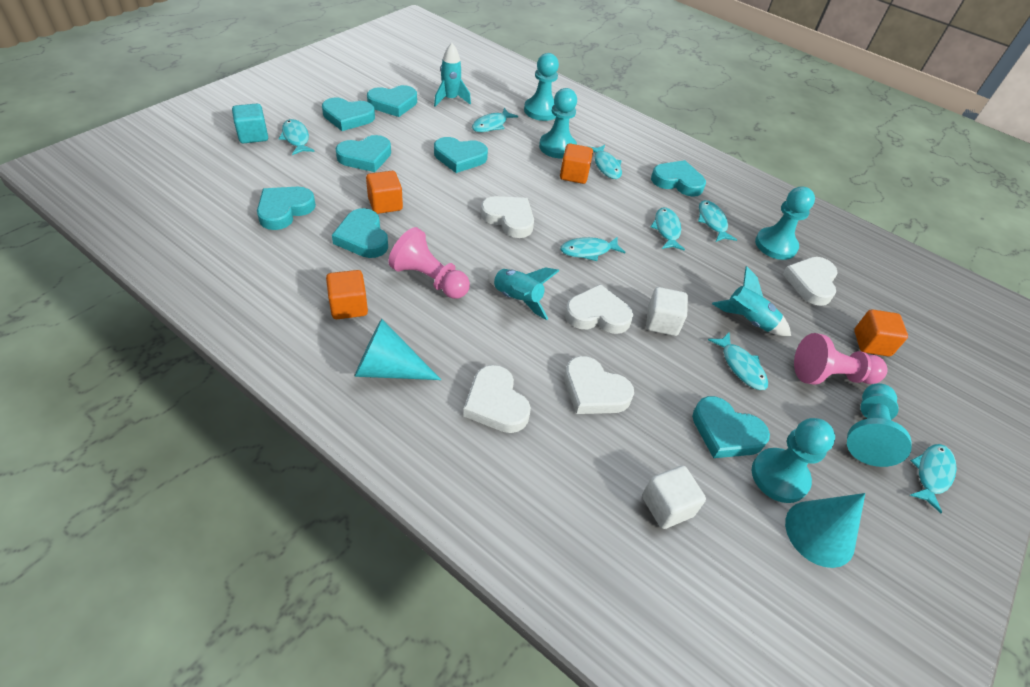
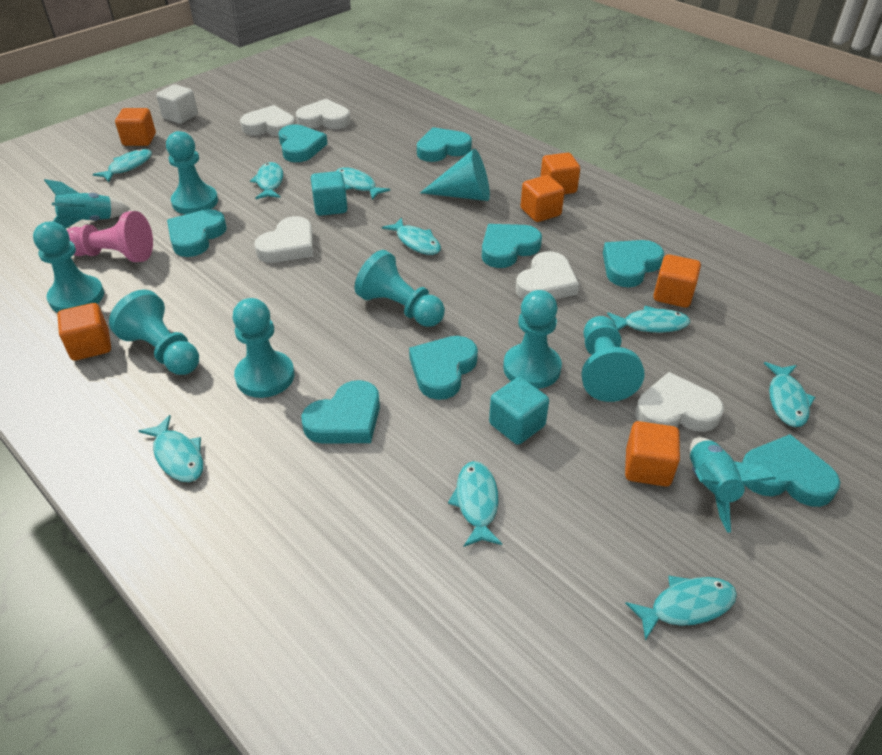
orange cube: [326,270,368,319] [366,171,403,214] [560,143,593,184] [854,309,908,356] = 4 -> [57,303,111,361] [115,108,156,146] [521,175,565,222] [540,153,580,194] [625,421,680,487] [653,254,701,308] = 6
pink pawn: [388,227,470,299] [794,333,887,385] = 2 -> [67,211,153,262] = 1
turquoise cone: [354,319,441,380] [785,493,865,568] = 2 -> [420,149,490,201] = 1
turquoise cube: [232,104,268,143] = 1 -> [311,171,347,216] [489,377,549,445] = 2
turquoise fish: [279,119,315,155] [472,108,518,132] [560,236,626,261] [587,145,622,179] [651,207,685,251] [698,200,737,242] [708,333,768,390] [910,444,956,513] = 8 -> [93,149,152,182] [139,415,203,482] [250,162,283,199] [336,167,390,200] [382,217,441,255] [448,461,502,547] [607,306,690,333] [625,576,737,641] [764,362,815,427] = 9
turquoise pawn: [524,53,559,121] [539,88,577,158] [752,418,835,503] [755,186,815,260] [847,383,912,467] = 5 -> [33,222,104,312] [109,290,199,375] [166,131,218,214] [233,298,294,398] [355,250,445,327] [503,290,562,389] [581,316,645,402] = 7
turquoise rocket: [434,43,471,107] [488,267,559,320] [712,266,791,336] = 3 -> [44,179,131,229] [690,437,776,533] = 2
white cube: [642,466,706,529] [646,287,688,336] = 2 -> [156,84,198,124] = 1

